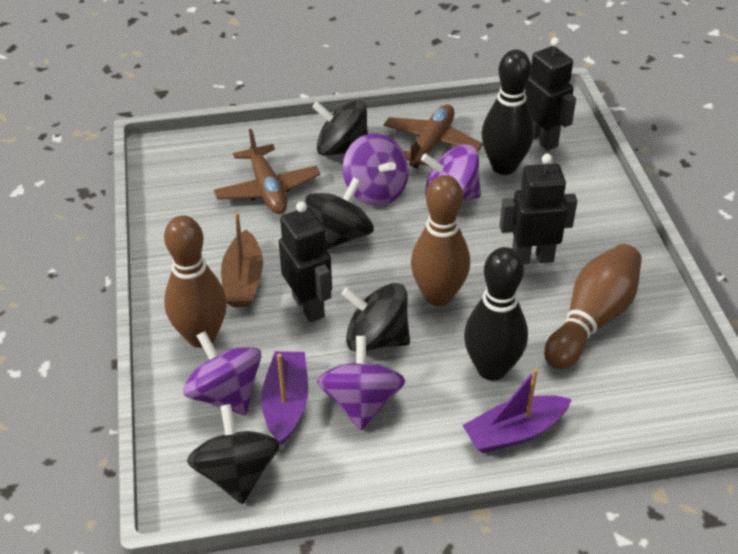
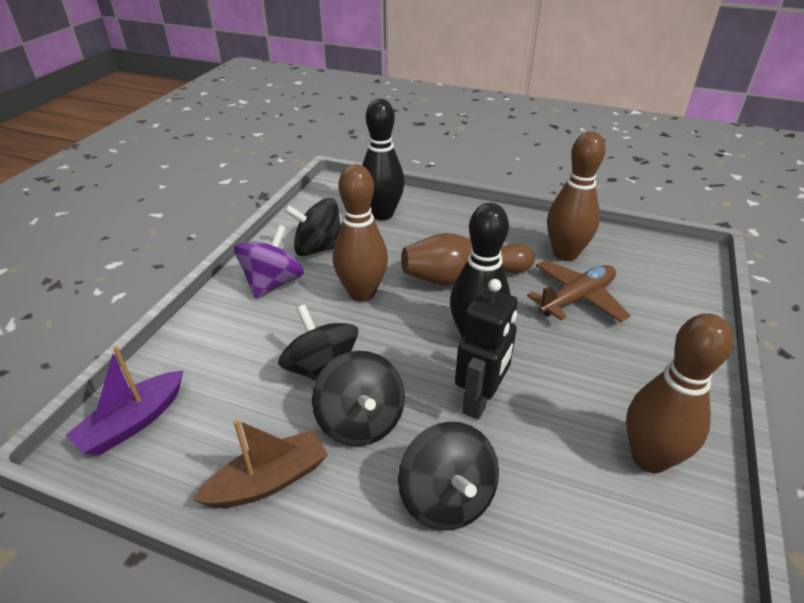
black robot: [279,201,332,322] [499,154,577,265] [525,37,576,151] = 3 -> [455,279,518,420] = 1
brown bowling pin: [164,215,227,348] [411,175,470,306] [544,244,642,369] = 3 -> [333,164,388,302] [401,233,535,286] [547,131,606,261] [626,313,733,473] = 4
brown plane: [214,129,320,214] [384,105,483,169] = 2 -> [527,260,631,322] = 1
purple boat: [261,351,308,445] [462,368,572,453] = 2 -> [65,346,183,455] = 1
purple spinning top: [183,331,262,415] [317,336,405,430] [342,133,409,206] [421,144,481,201] = 4 -> [234,225,304,298] = 1

